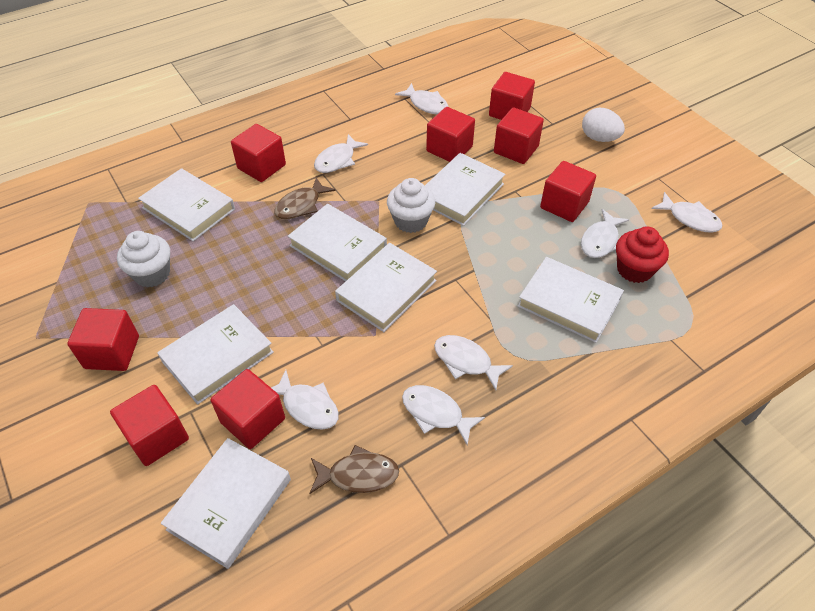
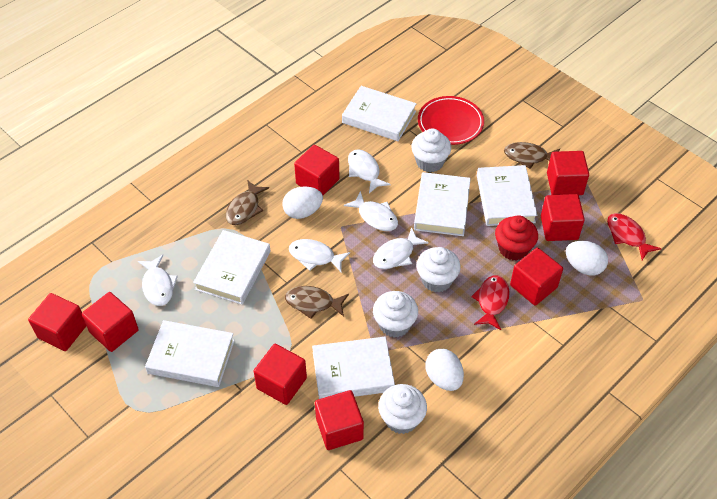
brown fish: [274,177,336,219] [309,445,399,494] = 2 -> [226,180,269,225] [285,286,349,319] [504,142,560,169] = 3
red fish: none = 0 -> [471,275,509,330] [607,213,661,260] = 2
red plate: none = 0 -> [418,96,484,145] = 1
white book: [138,168,235,241] [157,304,274,405] [161,438,291,569] [288,204,387,282] [335,243,437,332] [425,153,505,226] [517,257,624,343] = 7 -> [145,320,235,387] [193,230,270,305] [312,337,395,399] [342,86,417,141] [414,172,471,236] [477,165,537,226] = 6
white cupcake: [117,231,170,287] [387,178,435,233] = 2 -> [373,291,418,337] [378,384,427,434] [411,128,451,172] [417,247,461,292] = 4
white egg: [582,108,625,142] = 1 -> [282,187,323,219] [426,349,464,391] [566,241,608,275] = 3
white fish: [271,370,339,430] [314,134,368,173] [395,83,449,114] [402,385,485,445] [434,335,513,390] [581,209,629,258] [652,192,722,233] = 7 -> [138,255,178,306] [289,239,350,272] [344,191,398,231] [348,149,391,193] [373,227,429,269] = 5

